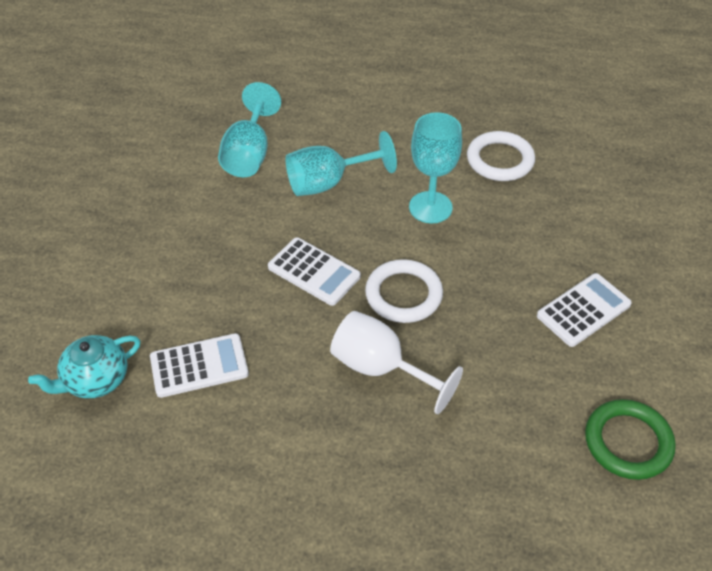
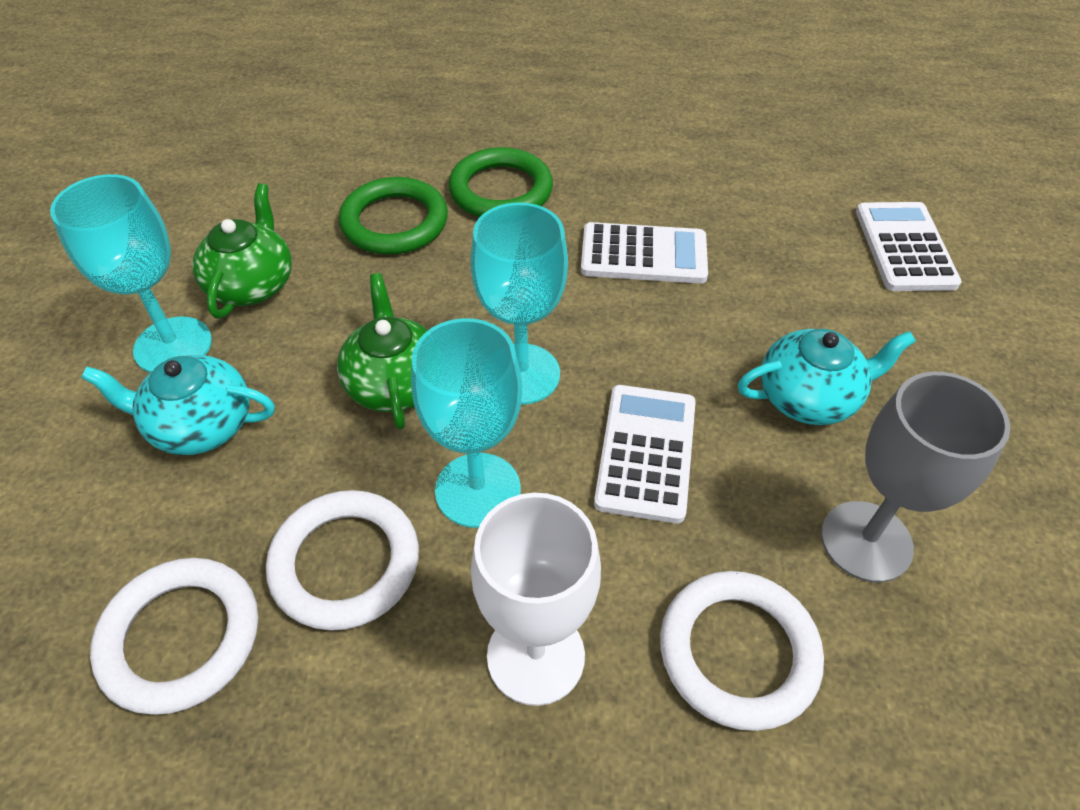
green ring: [585,399,676,480] = 1 -> [339,177,448,255] [449,147,553,217] = 2
green teapot: none = 0 -> [192,183,292,318] [337,273,428,430] = 2
grey goblet: none = 0 -> [821,372,1010,583] = 1
turquoise teapot: [28,335,141,398] = 1 -> [81,355,275,455] [738,329,916,425] = 2
white ring: [365,259,443,323] [467,131,535,181] = 2 -> [90,558,258,715] [266,490,419,631] [660,571,824,731] = 3

